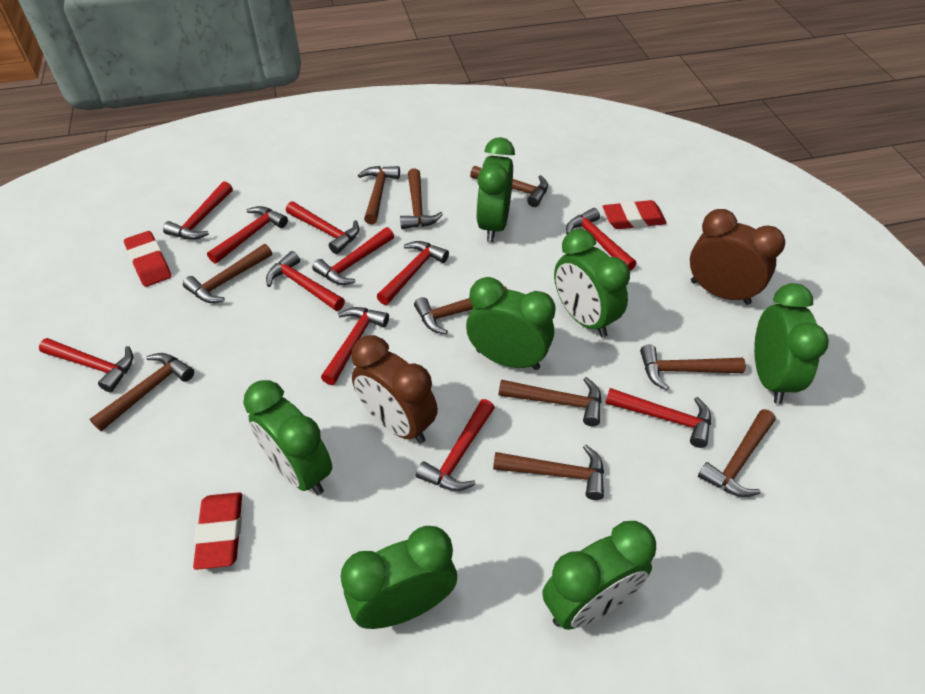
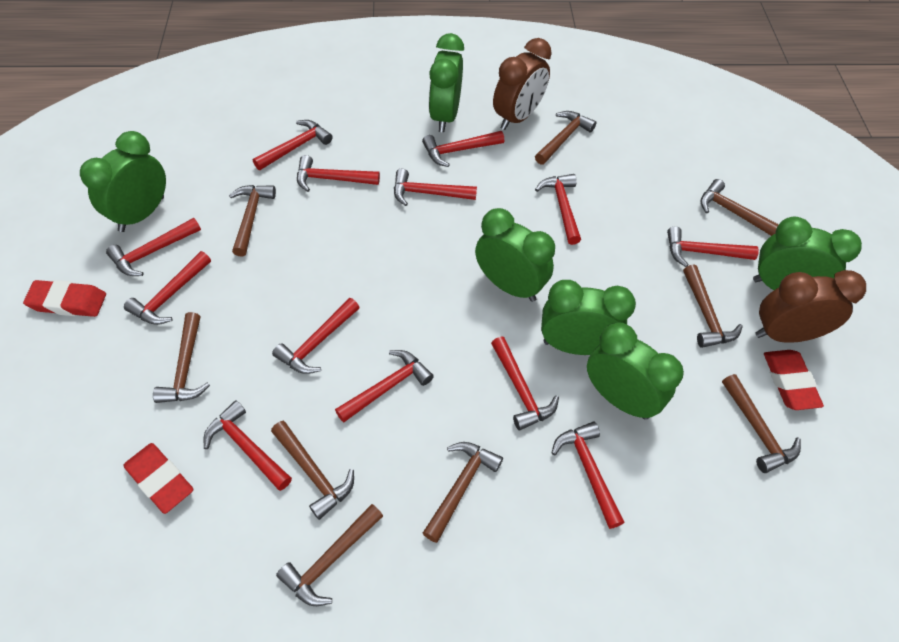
brown hammer: [90,353,194,431] [183,244,272,303] [358,166,400,224] [400,168,443,229] [414,286,508,334] [470,166,548,207] [493,445,604,500] [499,377,602,426] [640,345,746,390] [698,409,776,497] = 10 -> [153,312,210,403] [229,185,276,257] [271,421,354,520] [276,504,383,606] [423,442,503,543] [535,111,596,165] [683,265,743,348] [700,179,779,236] [722,374,801,473] = 9
green clock: [243,380,332,495] [340,526,457,629] [466,277,556,370] [476,137,515,242] [542,521,656,630] [554,229,630,338] [754,283,829,404] = 7 -> [80,131,166,232] [429,33,464,132] [475,208,555,302] [541,280,636,355] [587,322,684,420] [753,217,862,290] = 6
red hammer: [39,338,133,392] [163,181,233,240] [207,206,288,264] [266,251,345,311] [286,201,359,254] [312,227,394,285] [321,307,389,385] [377,241,449,305] [416,399,495,491] [566,208,636,271] [605,388,711,448] = 11 -> [106,218,201,276] [124,251,211,325] [204,400,292,491] [253,120,333,170] [272,298,360,374] [297,155,380,192] [335,350,434,423] [394,169,477,206] [422,131,504,167] [491,337,559,430] [535,174,581,245] [552,422,625,529] [667,226,759,267] = 13

